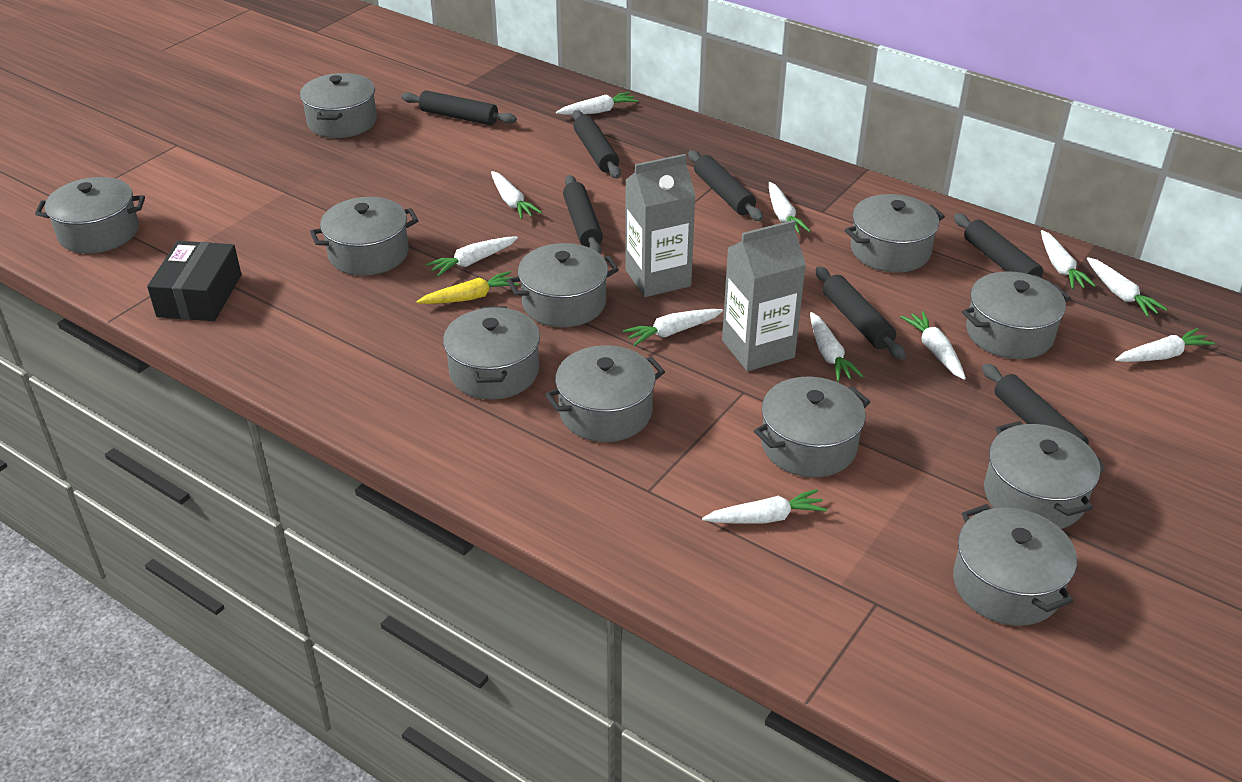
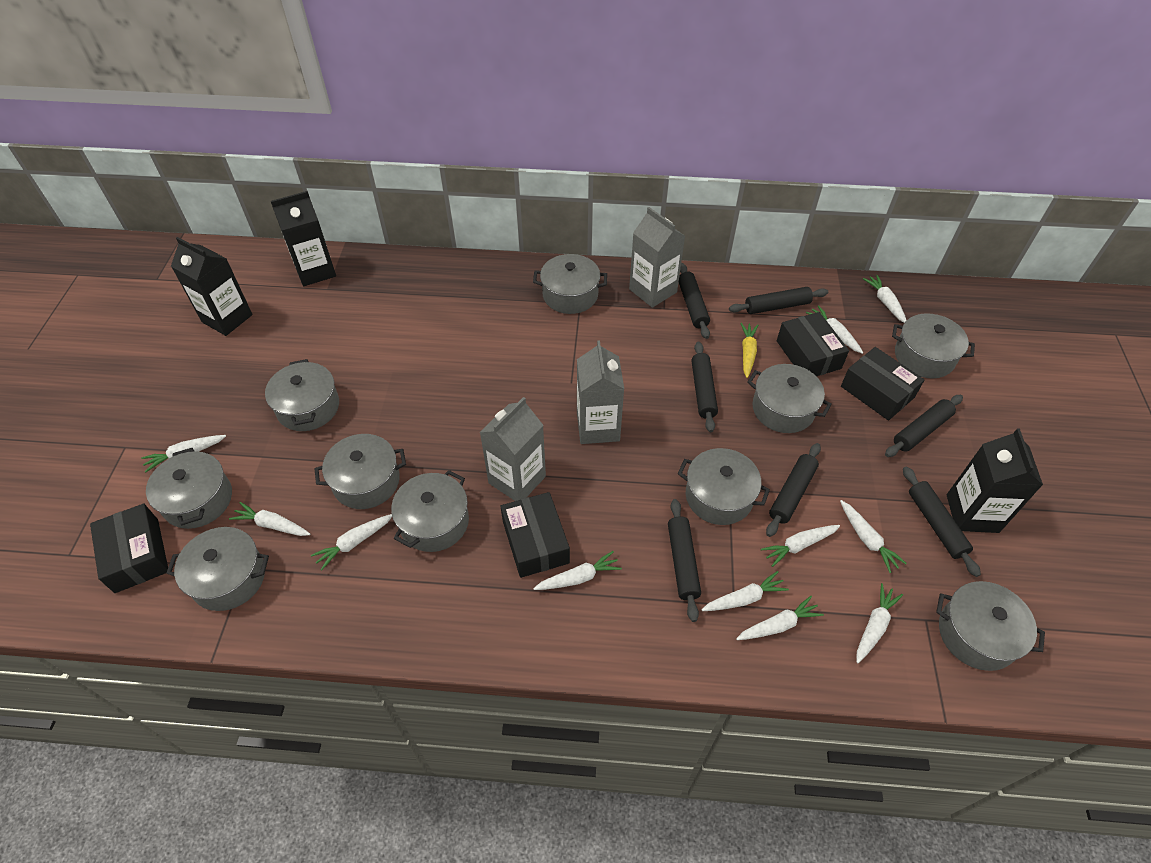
black box: [147,241,242,321] = 1 -> [90,504,168,593] [501,492,570,578] [777,312,849,376] [841,347,924,420] = 4
black carton: none = 0 -> [171,237,253,336] [271,191,336,286] [947,429,1043,533] = 3
grey carton: [625,154,696,297] [722,220,806,371] = 2 -> [479,397,546,501] [577,340,624,444] [629,207,685,308] = 3
grey pot: [35,177,145,253] [300,73,377,138] [310,197,418,276] [443,306,540,400] [507,243,619,327] [545,345,665,442] [754,377,870,477] [845,194,945,273] [953,504,1077,626] [962,271,1071,359] [984,421,1100,529] = 11 -> [146,448,232,529] [166,527,269,611] [265,359,339,431] [315,434,406,509] [391,470,469,552] [533,254,607,314] [678,448,770,525] [747,364,832,433] [892,313,975,378] [936,581,1045,671] = 10

